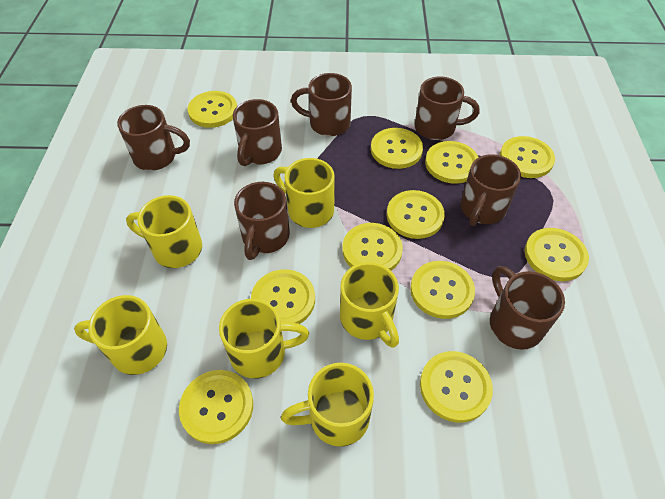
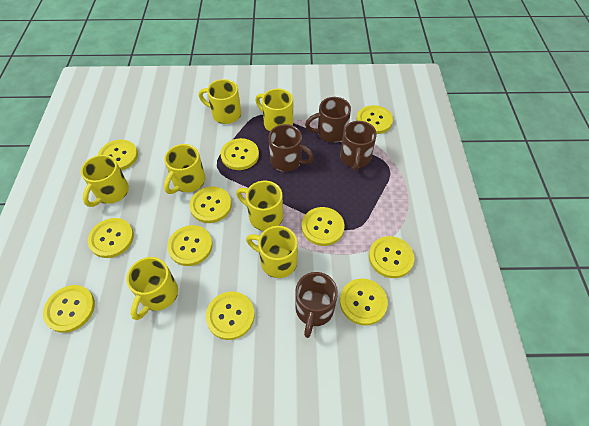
brown mug: [117,105,190,171] [233,99,282,166] [234,182,290,260] [291,73,352,136] [415,77,479,140] [460,154,521,226] [490,266,565,350] = 7 -> [269,124,314,172] [295,272,338,338] [305,97,351,143] [340,121,377,171] = 4
yellow mug: [74,295,167,375] [126,195,202,268] [219,299,309,379] [273,158,335,228] [281,363,374,447] [340,262,399,348] = 6 -> [81,155,129,207] [127,257,178,320] [164,144,205,194] [199,79,241,124] [236,181,283,231] [246,226,298,278] [255,88,293,132] = 7

